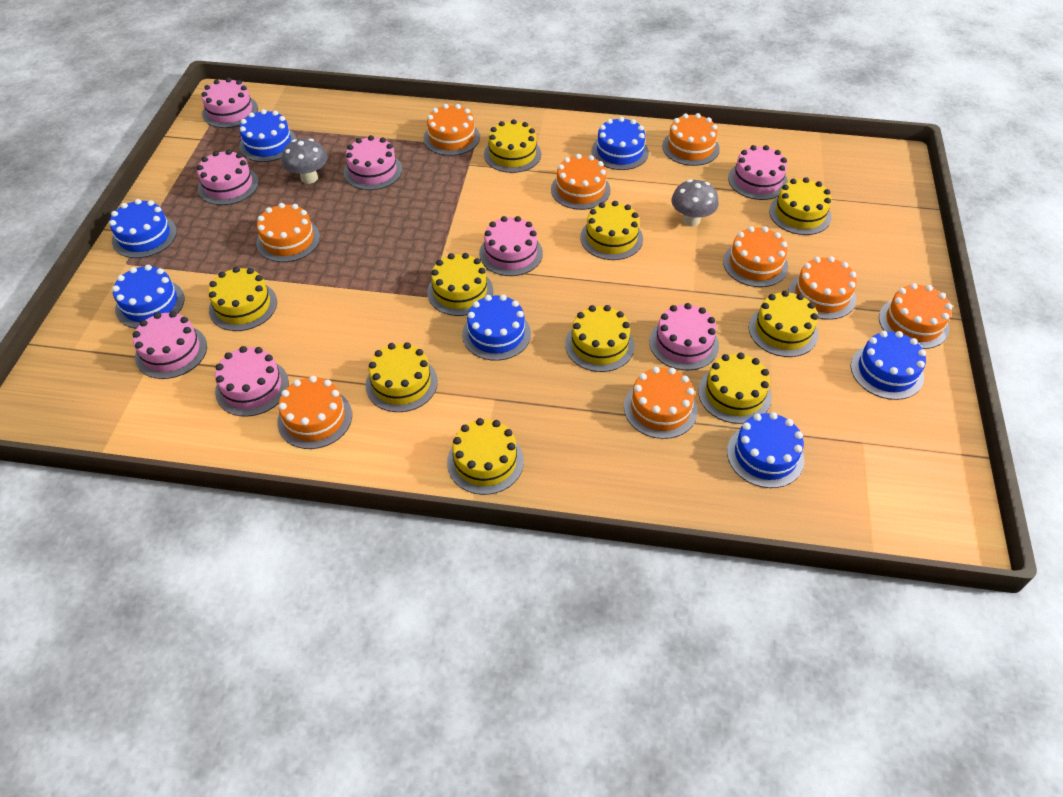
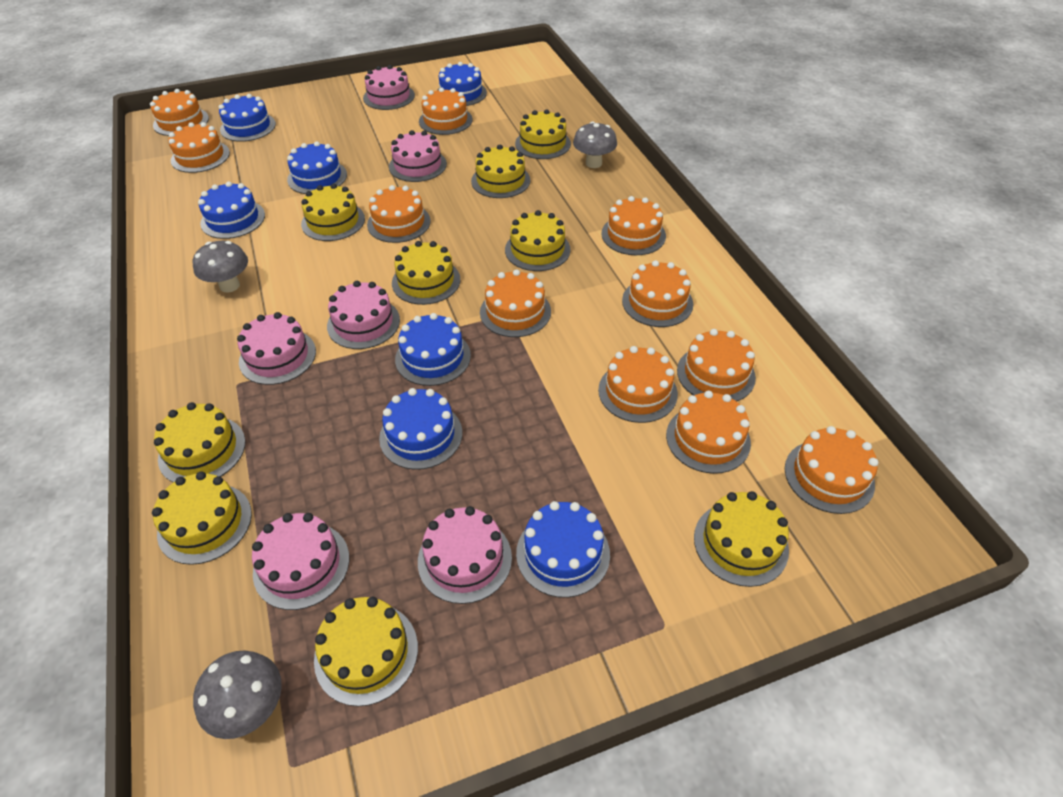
grey mushroom: [282,138,327,184] [671,179,719,227] = 2 -> [193,241,248,293] [193,650,282,739] [573,122,617,168] = 3
orange cake: [256,203,320,262] [277,376,352,449] [424,104,480,156] [551,154,611,210] [624,367,698,439] [662,113,720,166] [723,226,788,287] [789,256,857,320] [879,283,952,349] = 9 -> [150,89,209,136] [168,122,230,173] [367,185,431,243] [419,88,472,135] [480,269,551,337] [598,346,678,423] [601,196,666,255] [622,260,693,327] [666,391,751,474] [677,329,756,402] [785,426,879,514] = 11
pink cake: [133,311,207,379] [197,150,259,205] [201,78,258,128] [215,346,289,417] [344,135,402,190] [479,216,543,276] [649,303,719,370] [728,145,788,200] = 8 -> [237,312,316,385] [252,513,349,610] [327,281,400,349] [363,65,415,110] [389,130,447,182] [418,506,512,604] = 6
yellow cake: [208,267,277,331] [366,342,438,412] [427,253,493,316] [447,418,524,495] [484,119,541,173] [565,305,635,372] [580,201,643,260] [698,352,771,424] [749,291,818,357] [769,177,832,235] = 10 -> [152,471,252,565] [154,402,245,483] [301,183,365,241] [314,597,418,706] [392,241,460,305] [471,145,530,198] [505,210,571,271] [515,109,571,159] [694,491,789,587] = 9

